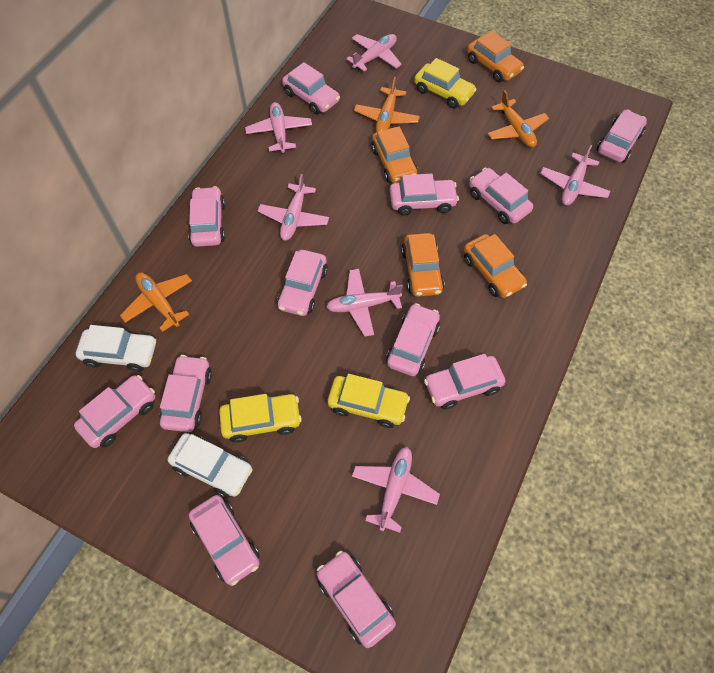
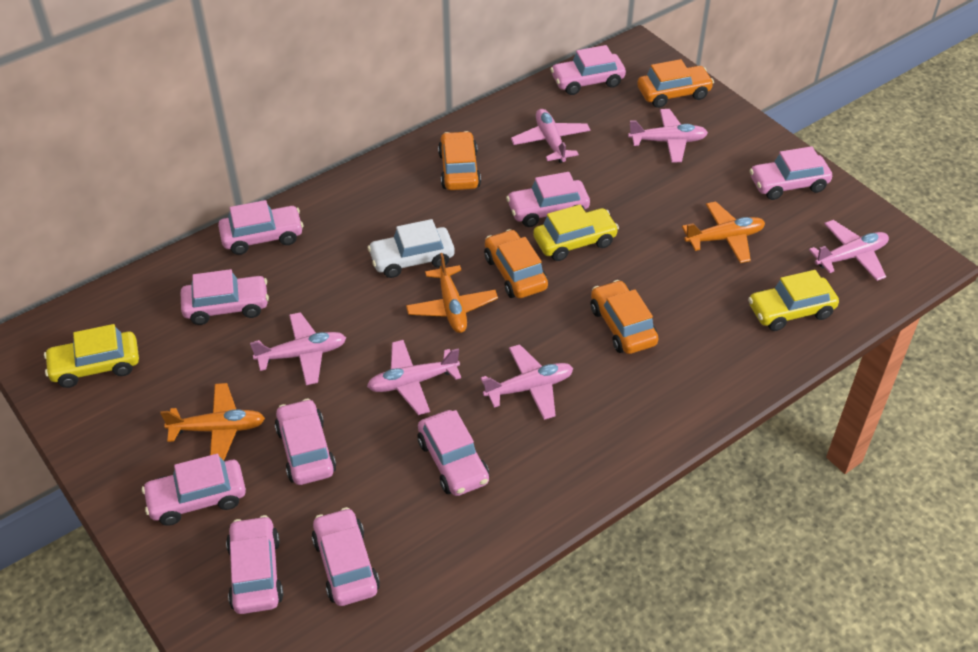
pink car: [74,375,155,448] [159,355,212,432] [188,186,225,247] [189,495,260,586] [277,250,328,316] [282,62,340,114] [317,551,396,648] [386,303,440,376] [390,173,459,216] [424,354,505,409] [469,168,533,224] [597,109,647,163] = 12 -> [142,454,246,526] [181,269,269,325] [218,200,303,255] [226,515,283,614] [275,399,336,485] [312,507,380,606] [418,410,489,496] [506,172,590,227] [550,45,626,95] [749,146,832,200] = 10
white car: [76,325,156,372] [168,433,253,498] = 2 -> [368,219,455,278] = 1

